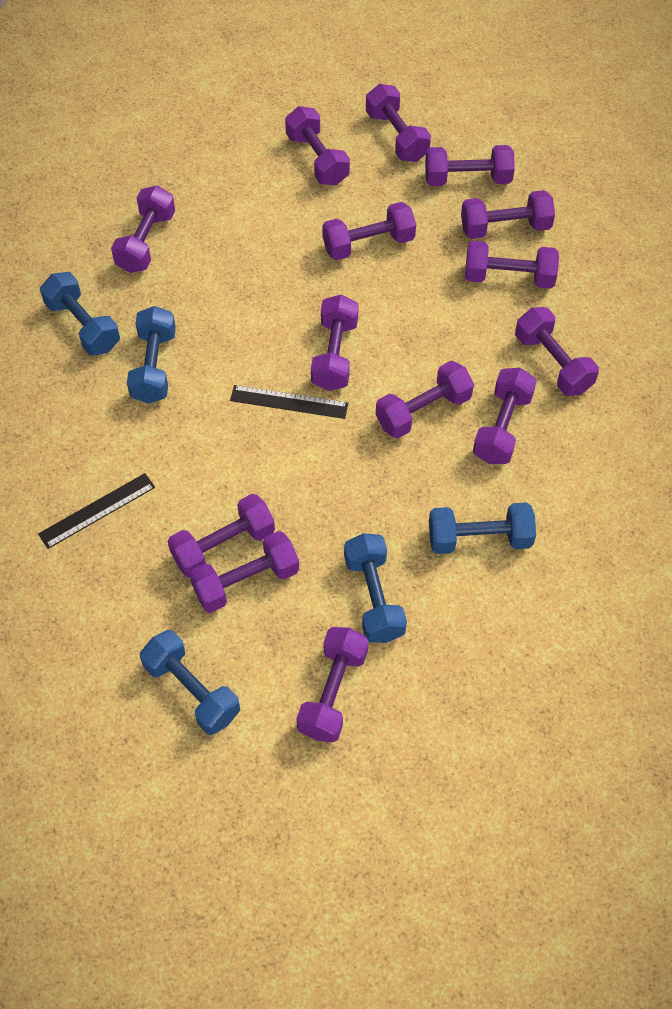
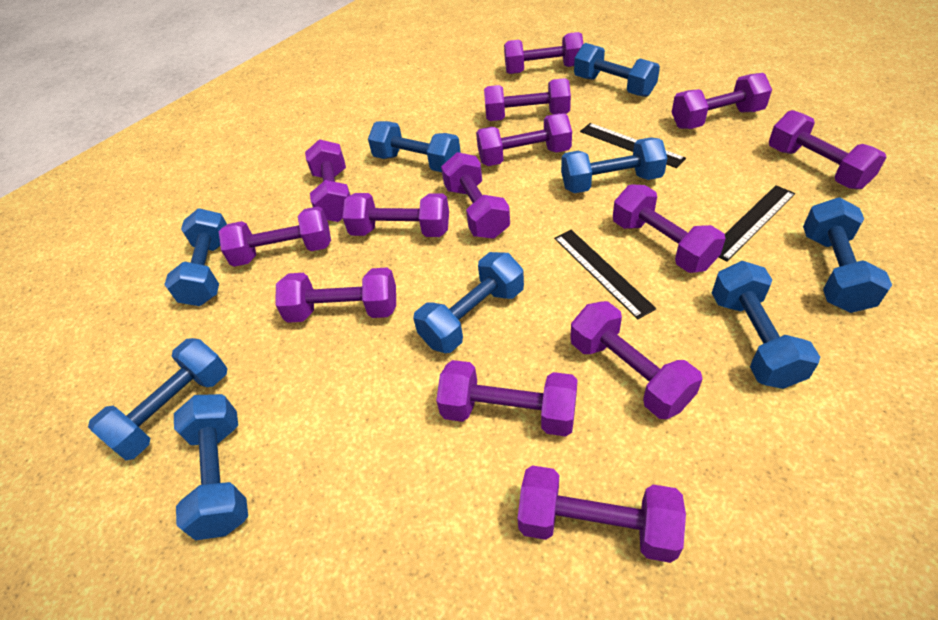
black ruler: [38,473,155,549] [230,385,349,419] = 2 -> [554,230,656,319] [580,123,686,168] [719,185,795,261] = 3
blue dumbbell: [40,272,120,356] [127,306,176,404] [140,630,240,735] [344,533,407,643] [429,502,536,554] = 5 -> [88,338,227,460] [164,209,227,306] [174,394,248,541] [368,121,461,172] [413,252,524,353] [561,137,667,193] [574,43,660,97] [712,261,820,389] [803,198,892,313] = 9

